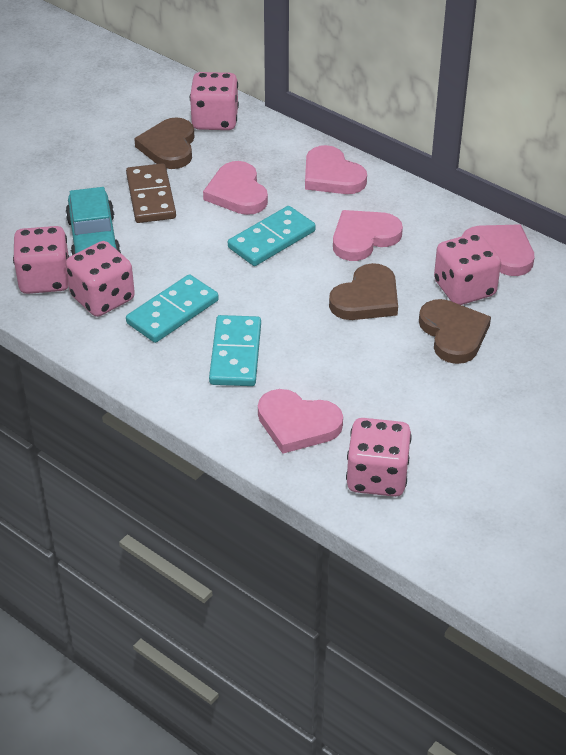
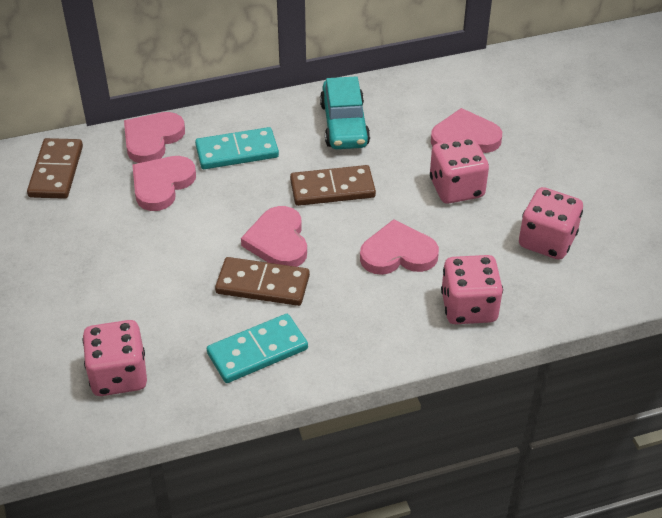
brown domino: [126,163,176,223] = 1 -> [27,138,83,199] [215,257,310,306] [290,165,376,206] = 3
brown heart: [134,117,194,169] [329,263,398,320] [419,299,491,364] = 3 -> none = 0
pink dice: [13,226,69,294] [66,241,135,317] [190,72,239,130] [346,418,412,497] [434,233,501,305] = 5 -> [82,320,147,396] [430,138,489,204] [441,255,503,324] [519,187,583,260] = 4
turquoise domino: [126,274,219,343] [209,315,261,386] [228,206,316,266] = 3 -> [195,127,279,169] [207,314,308,383] = 2

